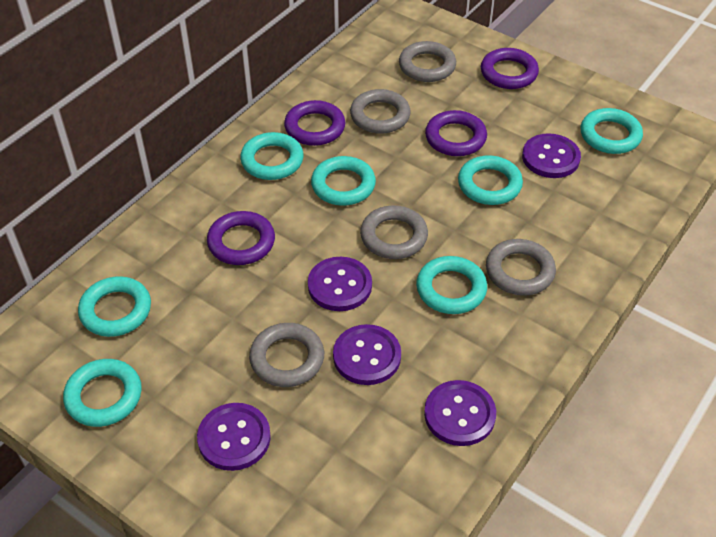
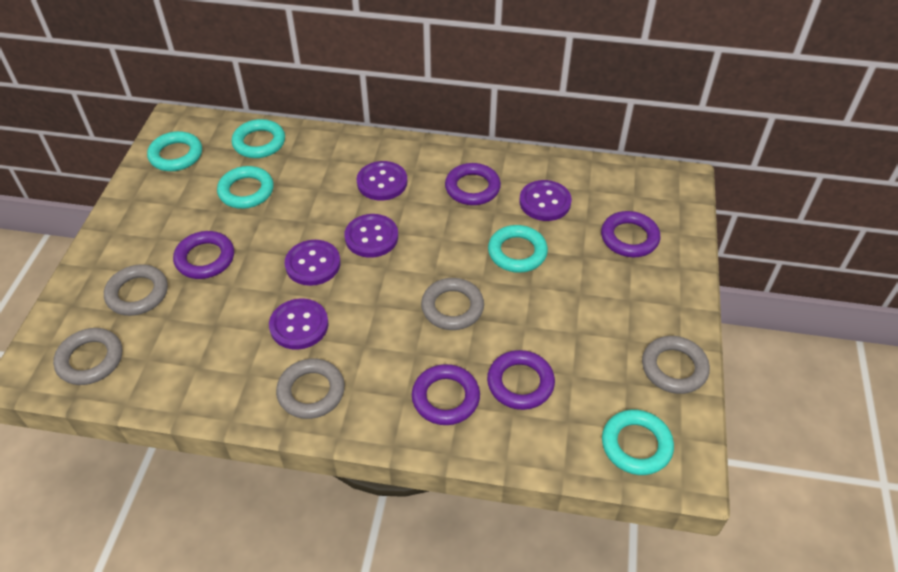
purple ring: [207,211,275,265] [284,100,345,146] [425,110,487,156] [481,48,539,89] = 4 -> [173,231,234,279] [412,364,480,425] [445,163,501,205] [487,350,555,410] [601,211,660,257] = 5
turquoise ring: [63,359,142,427] [78,276,151,337] [240,132,304,180] [311,156,376,206] [416,256,487,314] [458,155,523,205] [581,108,643,154] = 7 -> [147,131,202,171] [217,166,274,209] [232,119,285,158] [488,225,548,273] [602,410,674,475] = 5

